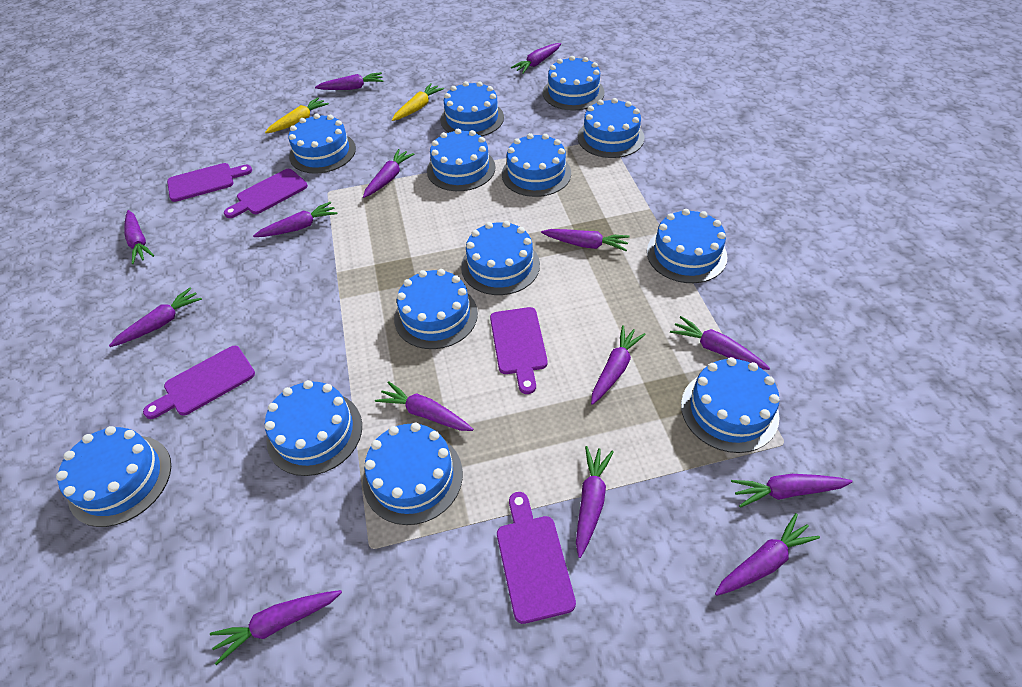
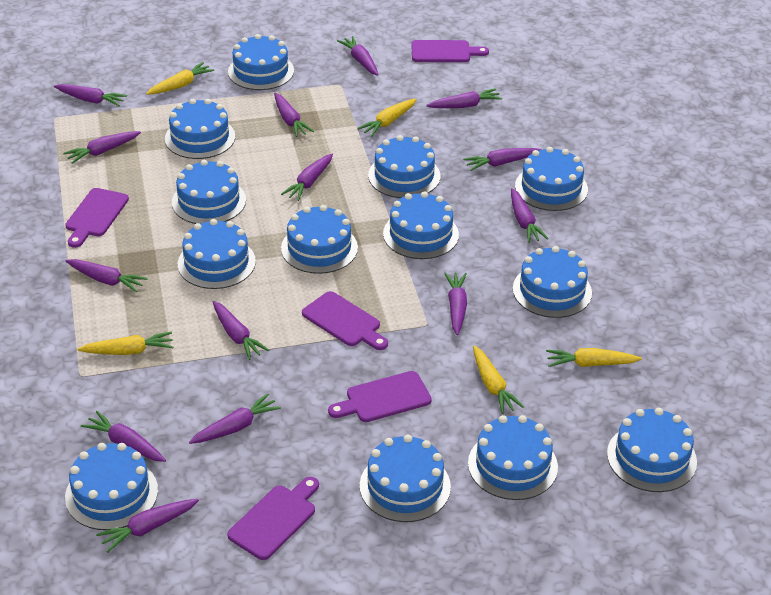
yellow carrot: [265,97,329,133] [392,83,444,121] = 2 -> [77,332,173,355] [146,62,214,95] [357,99,417,137] [473,346,524,414] [546,348,642,367] = 5

